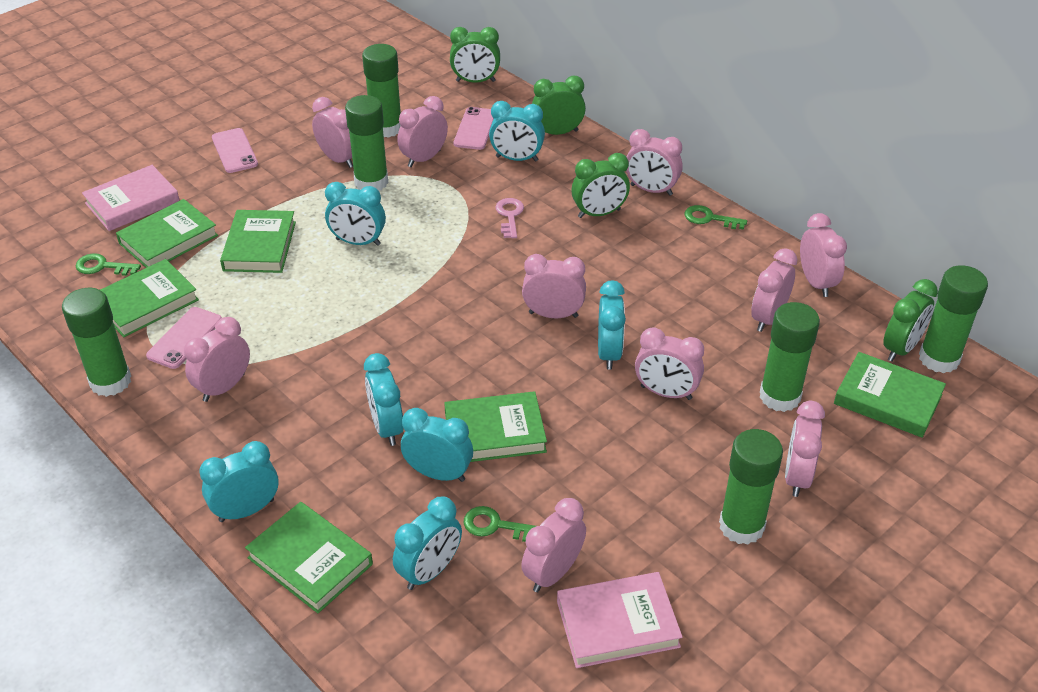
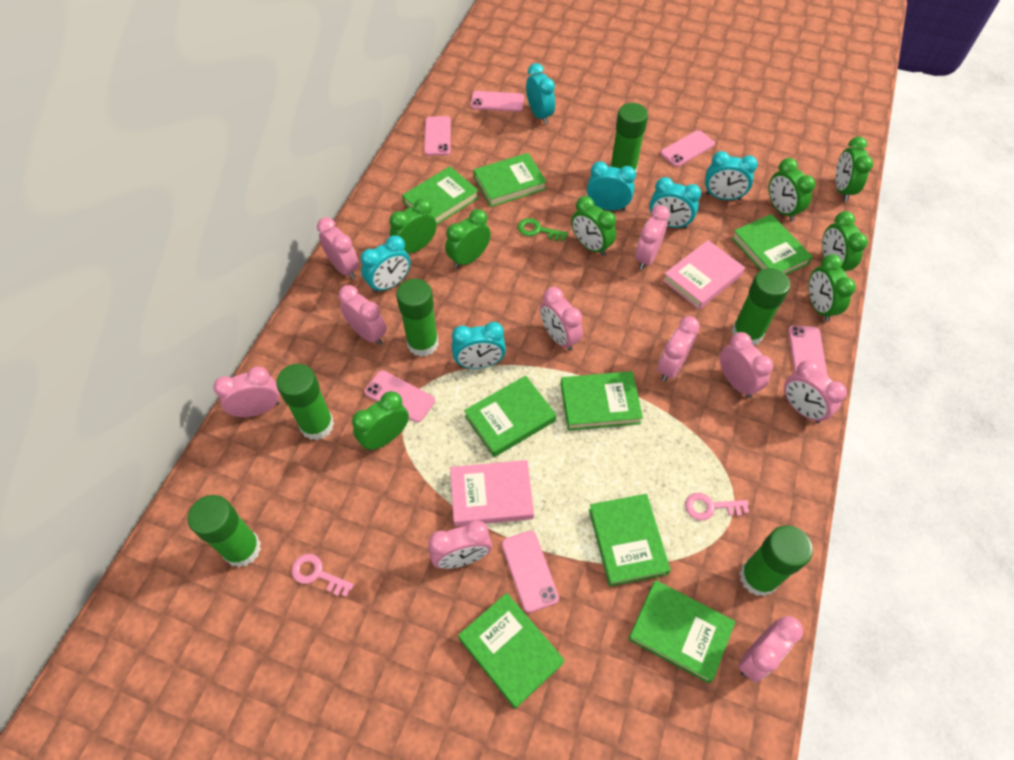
green book: [100,259,199,337] [116,199,218,268] [220,210,296,273] [245,502,373,613] [444,391,547,462] [834,352,946,438] = 6 -> [402,166,479,224] [458,593,565,709] [464,376,556,457] [473,153,547,207] [560,371,643,431] [589,494,671,587] [628,580,735,684] [732,214,813,275] = 8
green clock: [450,27,500,83] [532,76,586,135] [571,153,630,218] [883,279,938,362] = 4 -> [352,391,409,451] [390,198,437,253] [445,209,491,268] [571,196,616,256] [769,158,816,221] [809,254,856,322] [822,211,868,271] [835,137,873,201] = 8
green key: [76,253,141,276] [464,506,536,542] [685,205,747,229] = 3 -> [518,218,568,241] = 1
pink key: [495,198,524,238] = 1 -> [292,554,354,597] [685,493,749,521] = 2
pink phone: [146,307,222,369] [212,128,258,173] [453,107,494,150] = 3 -> [364,370,435,422] [424,116,451,156] [471,91,524,112] [502,531,559,613] [660,130,715,167] [788,325,828,376] = 6
turquoise clock: [199,441,279,522] [325,182,386,246] [364,353,404,446] [393,497,462,590] [401,408,473,482] [489,101,545,162] [598,280,626,370] = 7 -> [360,235,411,293] [452,322,506,369] [526,63,555,124] [587,161,636,211] [649,177,701,229] [705,151,758,200] = 6

